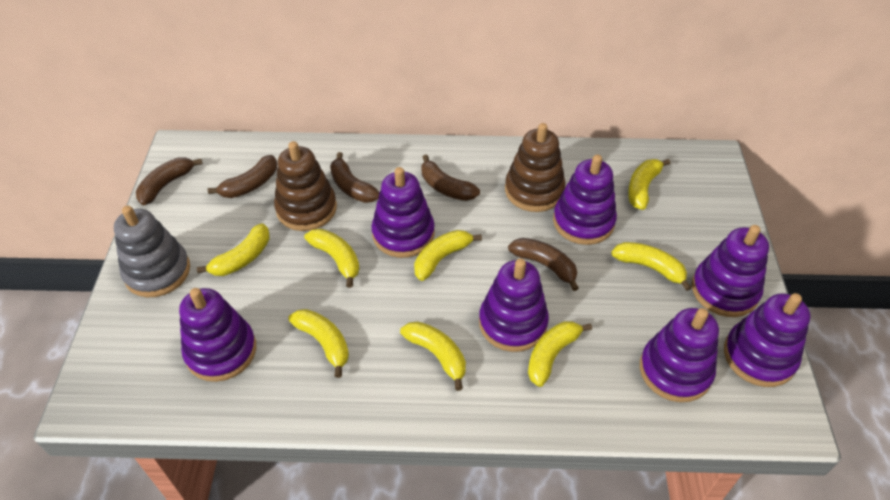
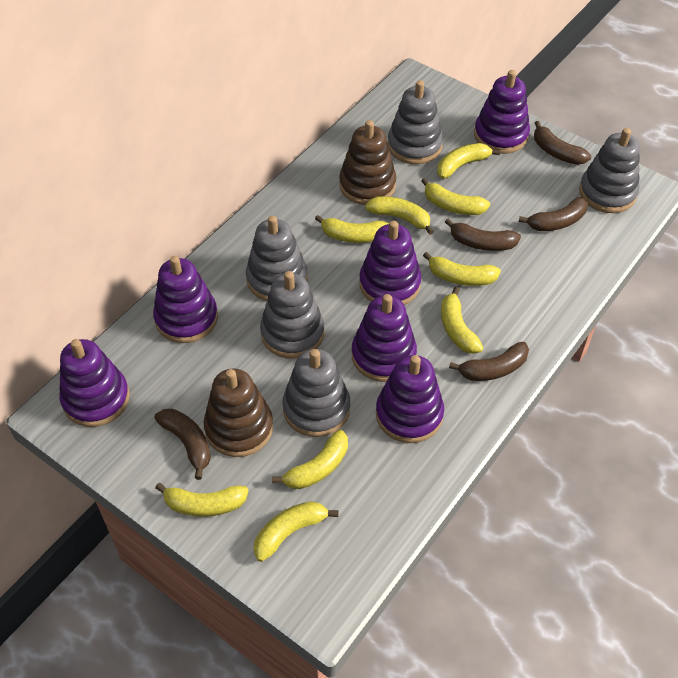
grey stacking toy: [114,206,190,297] = 1 -> [246,215,308,301] [260,271,324,359] [283,349,350,437] [388,80,443,164] [579,128,640,213] = 5
purple stacking toy: [179,288,256,382] [371,167,435,258] [479,259,549,352] [553,155,617,245] [640,308,719,402] [692,225,769,317] [724,293,810,387] = 7 -> [59,339,130,427] [153,256,218,343] [352,294,417,382] [359,221,421,305] [376,355,444,443] [474,70,530,154] = 6
yellow banana: [197,223,270,276] [288,309,349,378] [304,229,360,288] [400,321,466,391] [414,230,482,281] [528,321,592,387] [611,242,692,291] [628,159,670,210] = 8 -> [155,483,249,517] [254,501,339,562] [272,430,348,489] [315,215,389,243] [365,196,434,235] [421,178,490,215] [423,252,501,286] [437,143,500,179] [441,287,483,354] = 9

